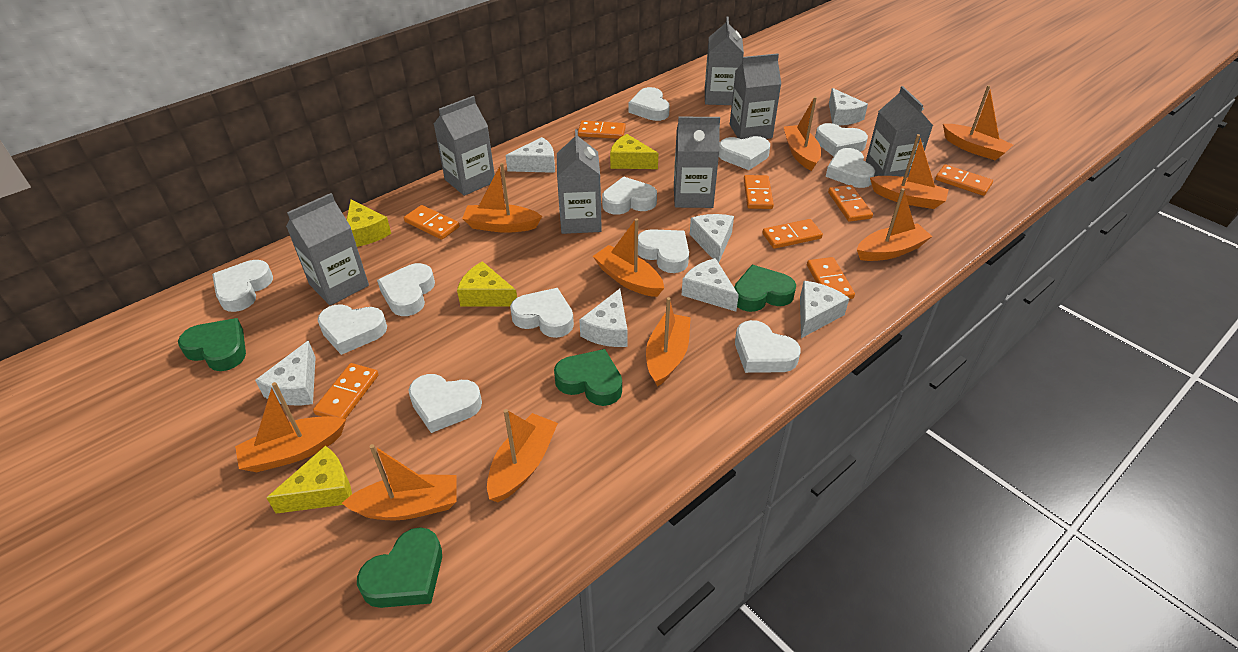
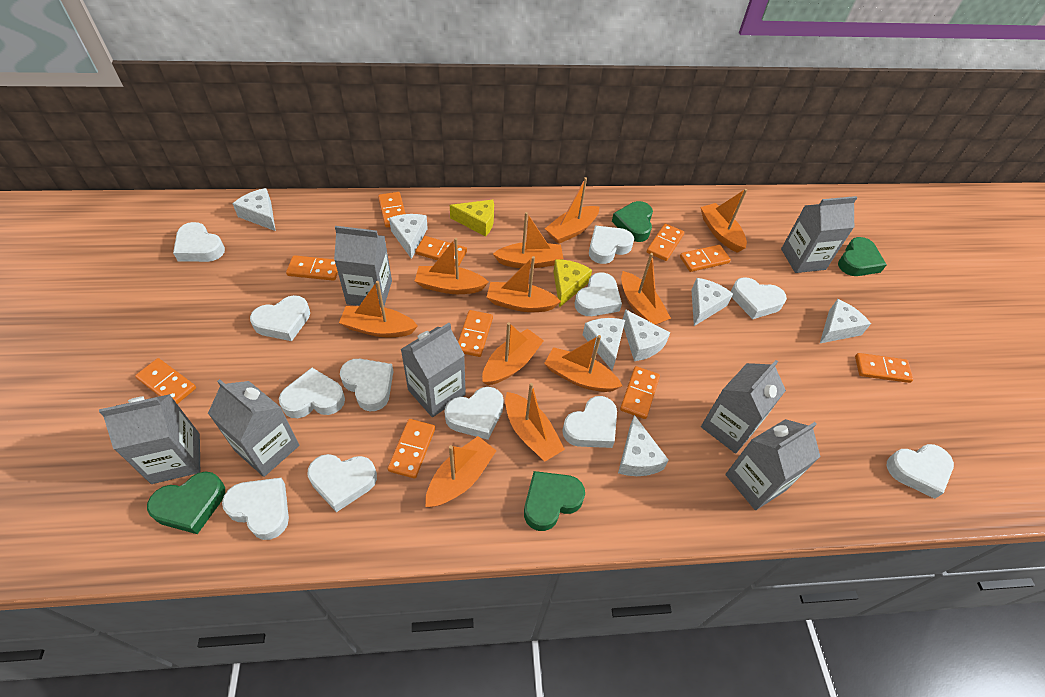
orange boat: [235,382,346,472] [342,444,456,521] [462,163,542,233] [487,409,558,502] [593,218,664,297] [646,297,691,387] [784,97,821,171] [857,188,932,261] [870,134,949,209] [943,85,1013,160] = 10 -> [339,281,418,337] [415,238,489,294] [425,436,497,507] [482,322,544,385] [487,256,561,312] [493,212,563,268] [505,383,565,462] [544,335,622,392] [545,177,599,244] [621,253,671,325] [700,189,747,253] = 11
orange domino: [313,363,379,419] [404,205,460,240] [578,120,626,139] [744,175,774,209] [762,219,823,249] [807,257,855,299] [828,185,873,222] [935,164,993,196] = 8 -> [135,358,196,404] [286,255,338,281] [378,192,406,228] [388,419,435,479] [415,236,467,266] [458,310,493,357] [620,366,660,419] [647,224,684,261] [680,245,731,272] [855,353,913,383] = 10
yellow cheese: [266,446,352,514] [347,200,391,247] [457,261,517,307] [610,134,658,169] = 4 -> [450,200,494,237] [553,259,592,308] = 2

